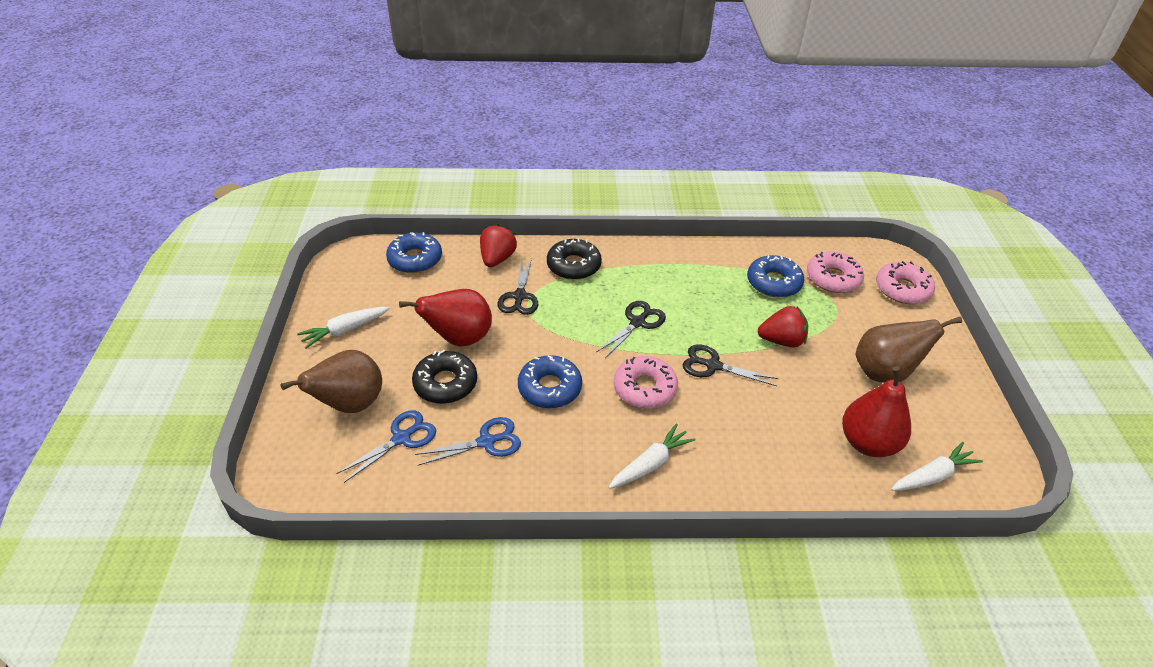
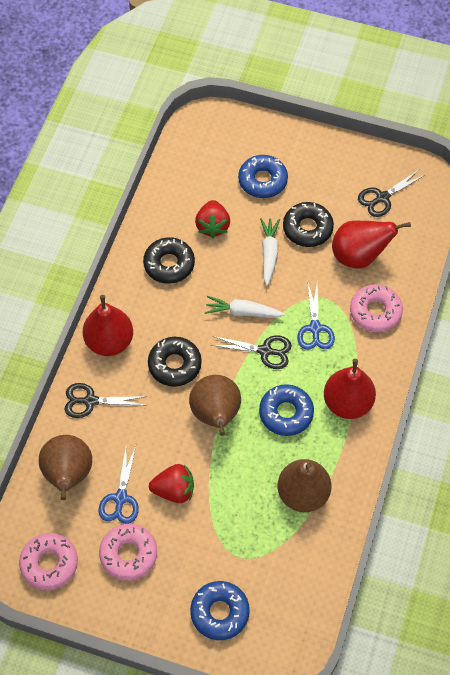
black donut: [412,350,477,404] [547,239,602,280] = 2 -> [143,237,195,284] [148,337,202,387] [283,202,334,247] = 3
brown pear: [280,350,382,413] [856,317,962,383] = 2 -> [39,435,92,500] [189,375,241,436] [278,459,331,512] = 3
red pear: [399,289,492,347] [842,366,911,457] = 2 -> [83,295,133,356] [324,359,376,419] [332,221,411,269] = 3
white carrot: [297,307,390,349] [609,423,696,489] [891,442,983,491] = 3 -> [205,296,285,318] [260,218,280,286] = 2

